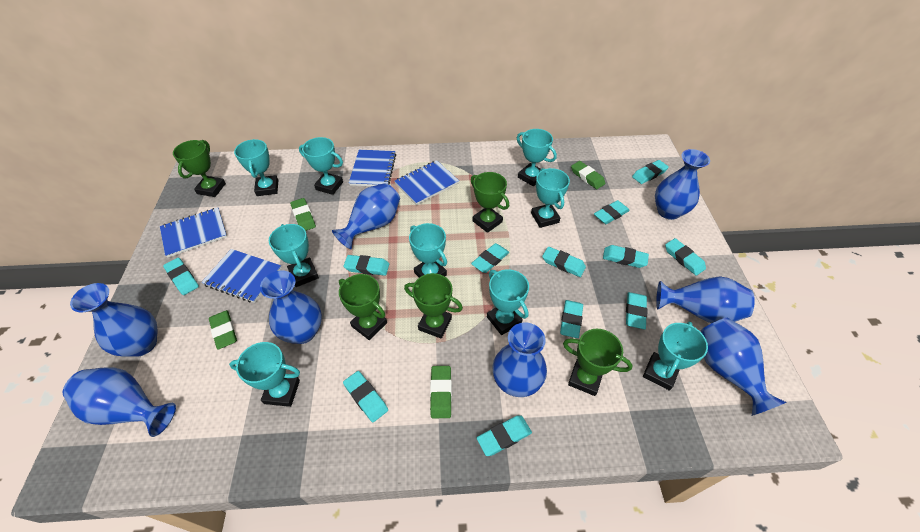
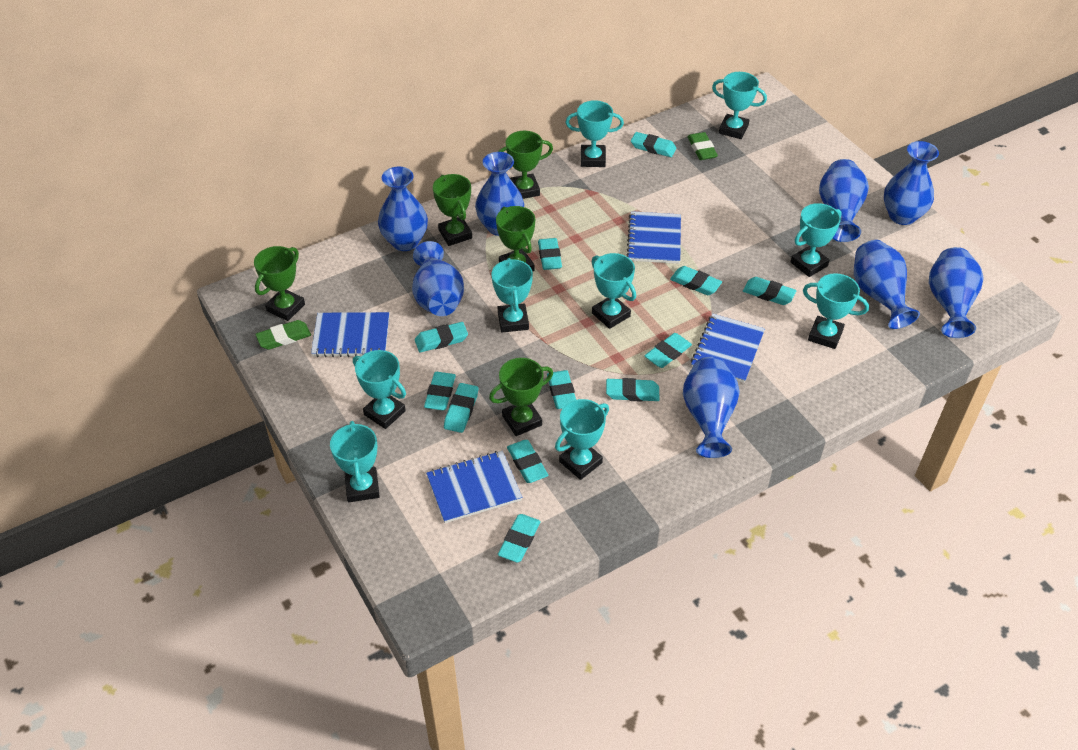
green eraser: [209,310,237,350] [290,198,316,231] [430,366,452,418] [571,161,605,189] = 4 -> [255,320,311,350] [688,132,718,160] = 2

